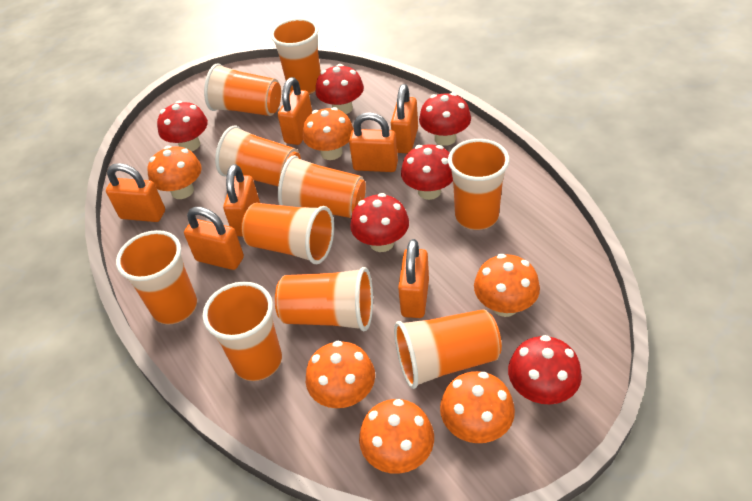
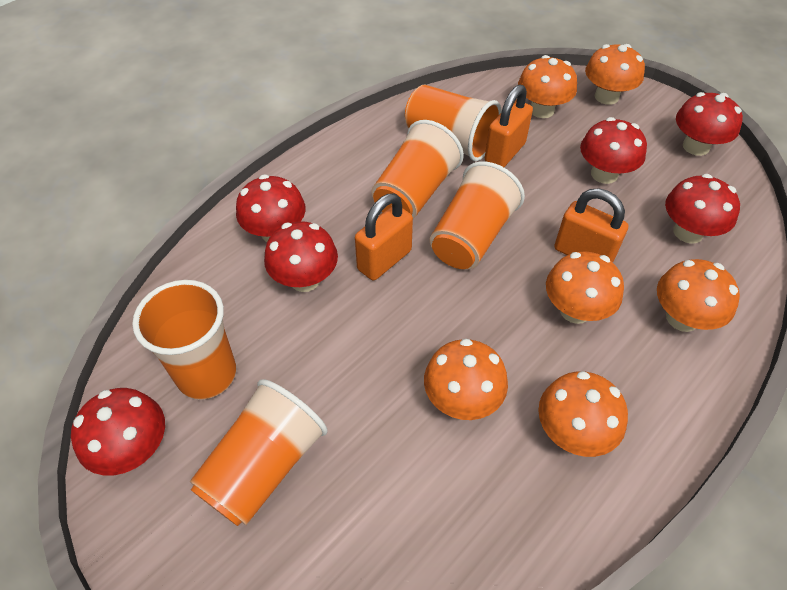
orange cup: [116,230,197,324] [203,282,282,381] [204,63,281,116] [215,126,301,186] [241,203,334,264] [271,18,321,94] [275,267,373,331] [278,155,366,218] [394,309,502,389] [448,139,509,230] = 10 -> [132,280,236,400] [190,379,328,526] [371,120,464,219] [405,84,502,162] [430,161,525,269] = 5
orange padlock: [106,163,165,222] [184,207,244,270] [223,164,260,236] [278,77,312,145] [349,112,398,172] [391,84,418,154] [398,239,429,318] = 7 -> [355,193,413,280] [485,85,533,167] [554,188,628,262] = 3

